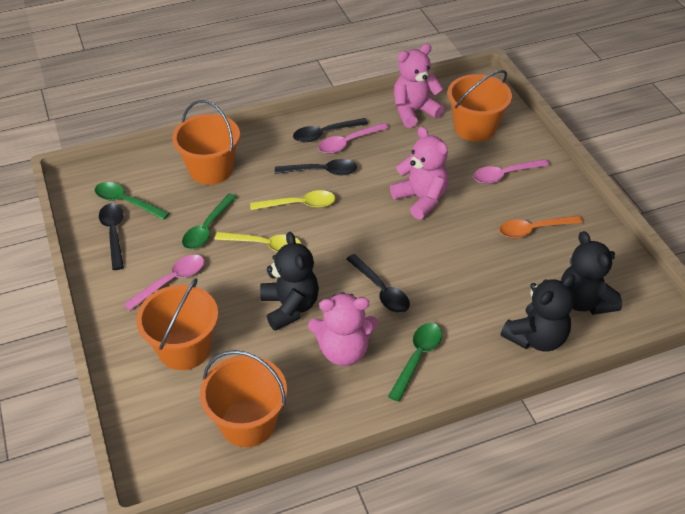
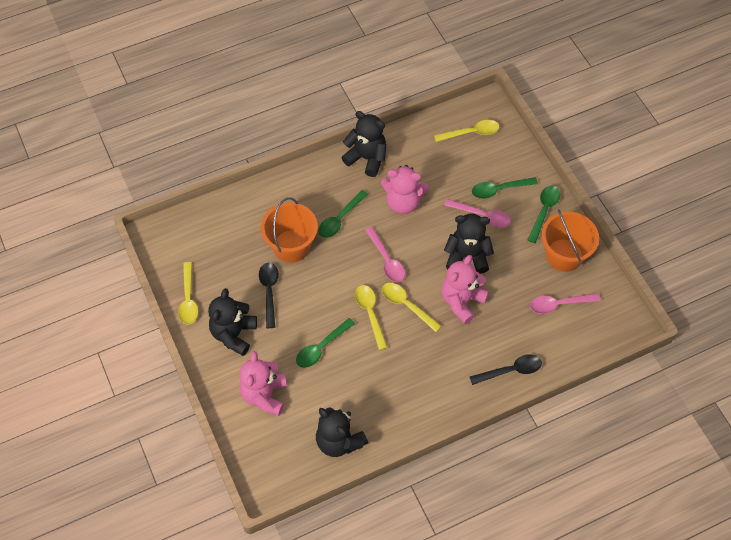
black spoon: [99,203,124,270] [275,159,357,175] [293,118,368,142] [346,254,410,313] = 4 -> [259,263,279,328] [470,354,542,385] = 2
black teddy bear: [260,232,319,331] [501,274,575,352] [561,231,622,315] = 3 -> [208,288,257,356] [316,408,368,457] [341,111,386,177] [444,213,494,274] = 4
green spoon: [95,182,169,220] [182,194,237,249] [388,323,442,402] = 3 -> [296,318,355,368] [318,190,368,238] [472,177,538,199] [528,185,560,243] = 4
orange bucket: [136,278,218,370] [172,100,240,185] [200,350,287,447] [447,70,512,142] = 4 -> [261,197,318,262] [541,209,599,272] = 2
orange spoon: [499,215,583,238] = 1 -> none = 0
yellow spoon: [215,232,301,252] [250,190,336,210] = 2 -> [178,262,198,325] [355,285,388,350] [382,283,441,332] [434,120,499,142] = 4

